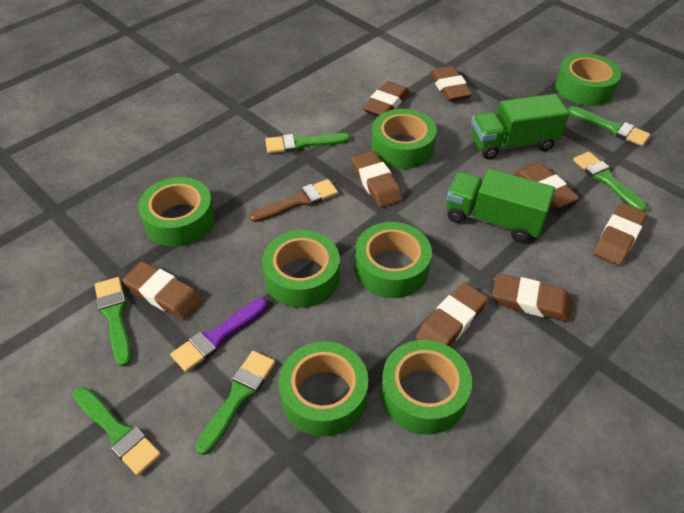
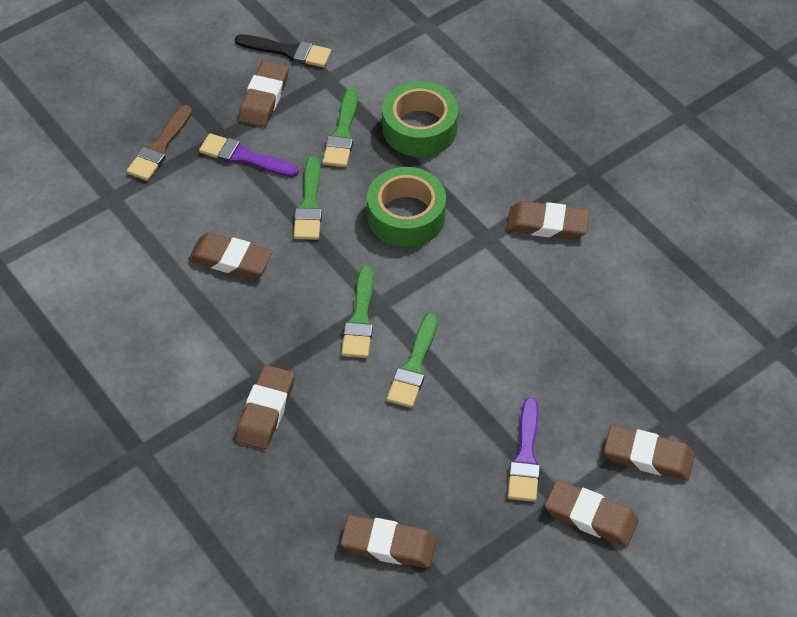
black brush: none = 0 -> [235,34,331,67] = 1
brown eraser: [123,261,203,320] [352,151,403,208] [363,81,409,116] [416,283,488,346] [430,66,472,101] [493,273,572,322] [514,163,580,209] [593,203,647,266] = 8 -> [188,233,272,278] [235,365,295,450] [238,60,289,127] [340,515,436,568] [506,201,590,240] [545,480,639,547] [604,425,695,481] = 7
green brush: [74,387,161,476] [95,277,132,367] [196,351,275,455] [265,133,350,153] [568,106,650,146] [573,152,647,212] = 6 -> [293,156,322,240] [322,89,358,167] [341,265,374,358] [387,313,438,408] = 4
green tape: [138,177,215,247] [262,230,340,308] [279,341,368,437] [355,222,432,298] [371,109,437,169] [381,340,472,435] [555,53,621,106] = 7 -> [367,167,446,247] [382,81,458,157] = 2
green truck: [447,169,555,243] [471,94,569,159] = 2 -> none = 0
purple brush: [171,298,267,372] = 1 -> [199,133,299,177] [508,398,540,502] = 2

